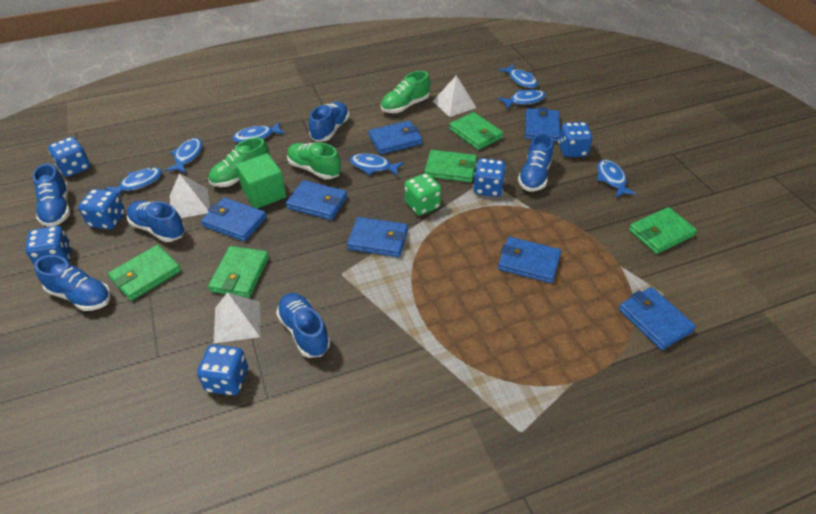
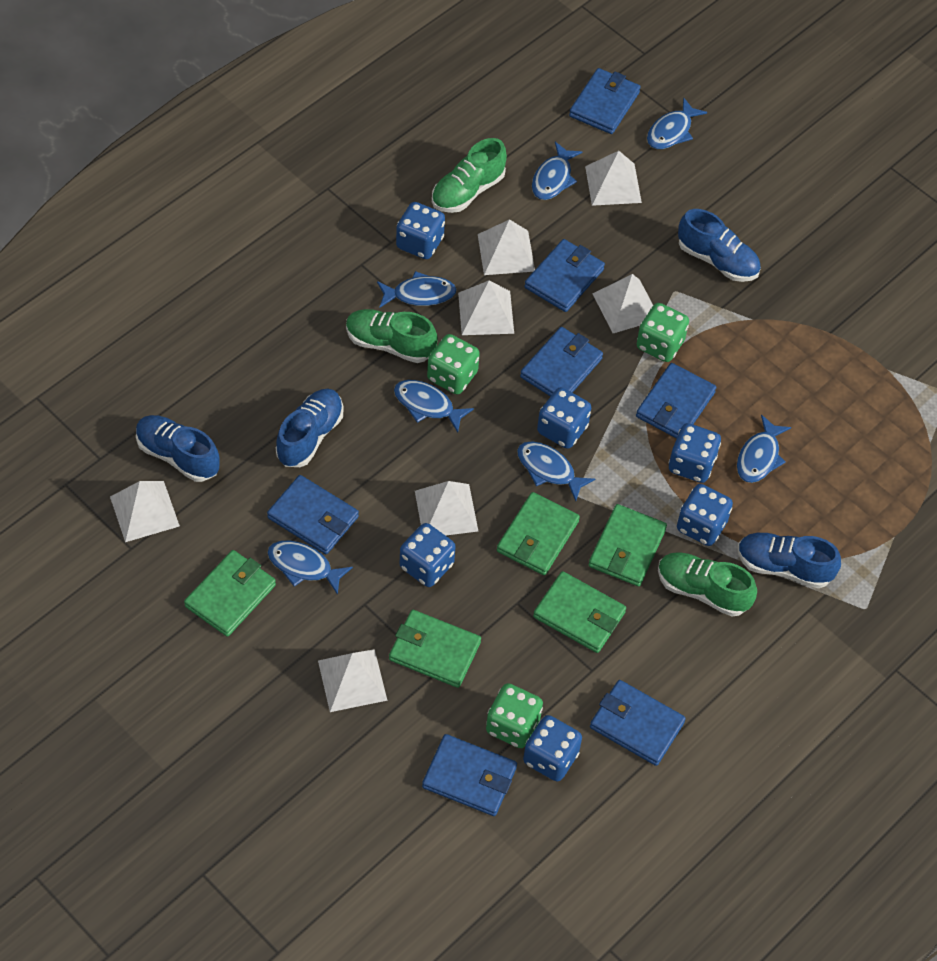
blue shoe: [33,164,70,227] [34,255,111,311] [127,201,185,242] [276,293,330,358] [309,102,349,142] [518,133,554,191] = 6 -> [136,415,219,482] [276,388,343,467] [678,209,761,282] [737,533,841,588] = 4
green cube: [236,153,286,209] = 1 -> none = 0
green dice: [404,173,442,215] = 1 -> [427,334,480,394] [486,683,543,748] [637,303,689,362] = 3
white pyramid: [170,173,210,218] [213,292,260,344] [433,75,476,117] = 3 -> [110,481,180,542] [318,649,387,712] [415,481,478,536] [458,281,514,335] [478,219,535,275] [585,151,642,206] [592,274,653,333] = 7

